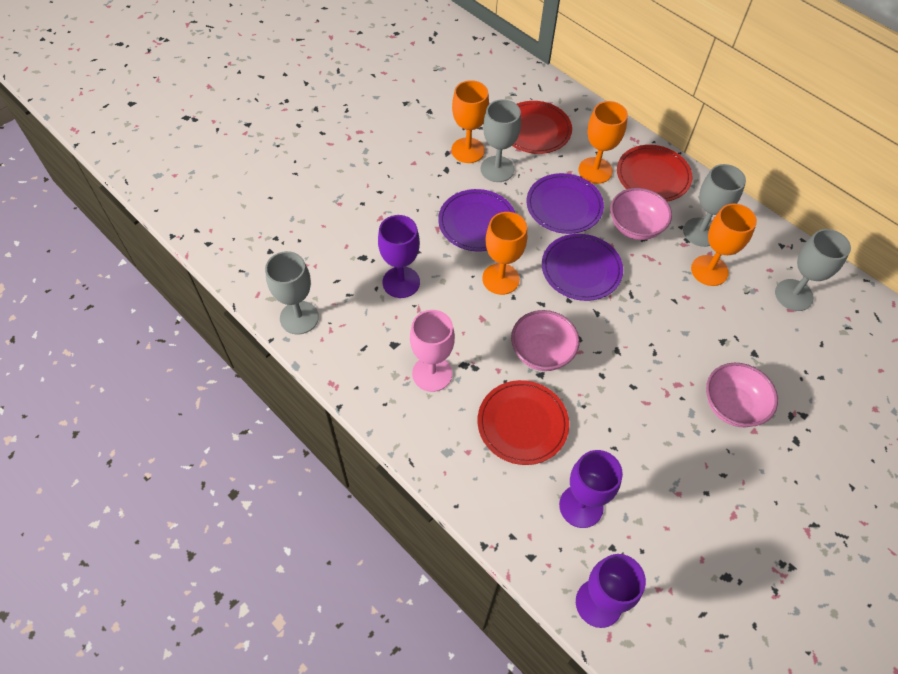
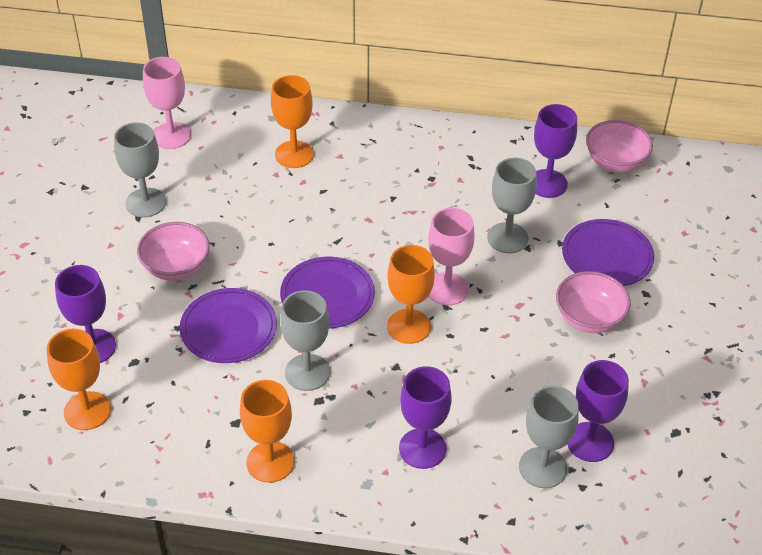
pink goblet: [410,310,455,392] = 1 -> [143,57,191,149] [428,208,475,305] = 2
purple goblet: [378,215,420,298] [559,450,623,528] [576,554,646,628] = 3 -> [55,265,116,363] [399,366,452,469] [534,104,577,198] [567,360,629,462] = 4
red plate: [478,380,569,465] [512,101,572,154] [617,145,692,201] = 3 -> none = 0

